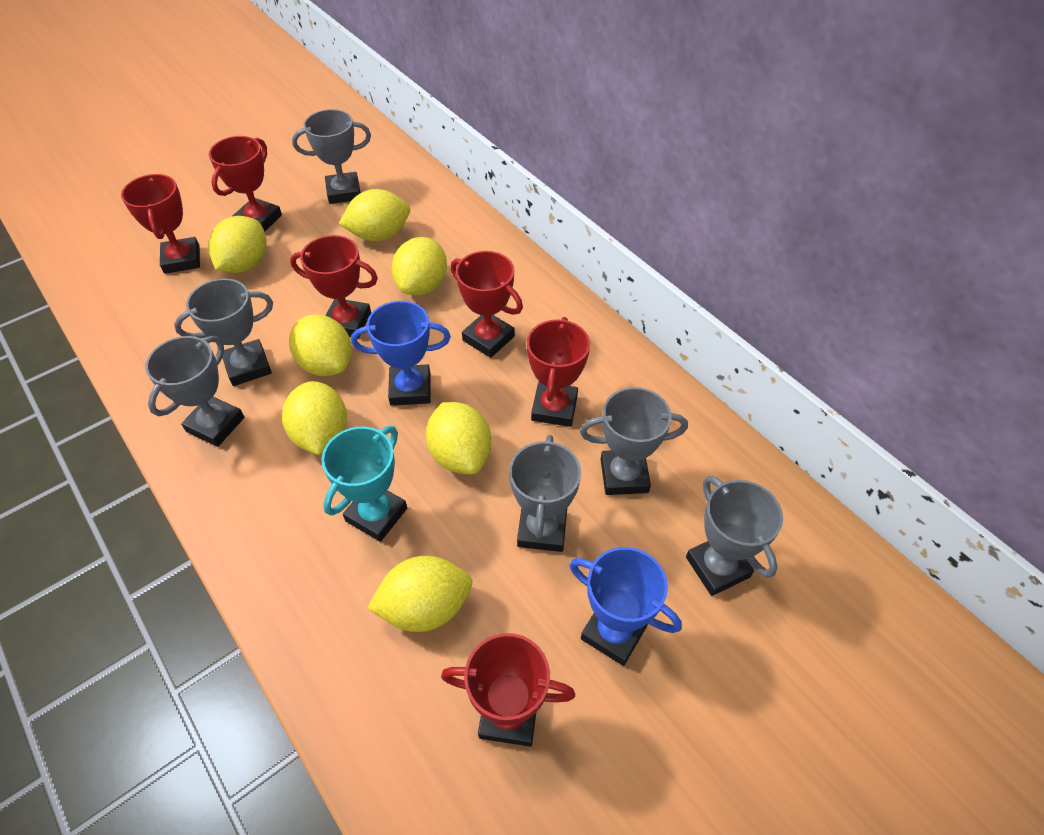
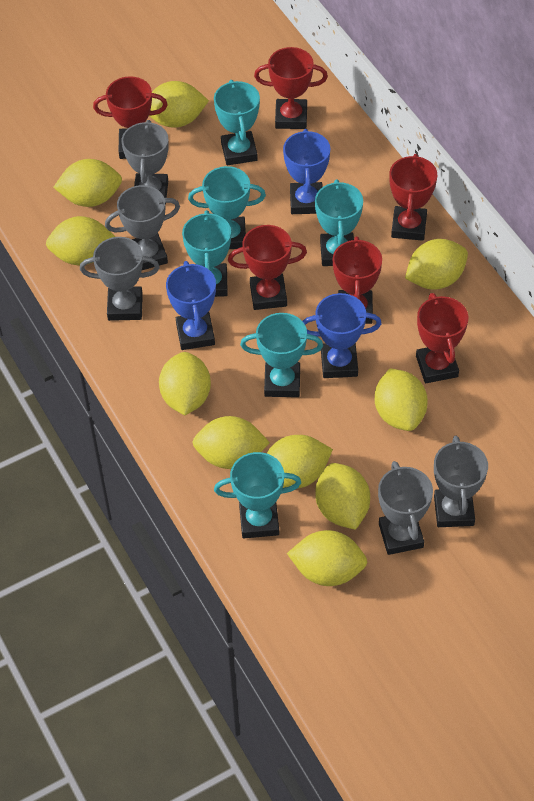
blue trophy: [351,301,451,406] [570,547,682,666] = 2 -> [166,261,216,350] [283,129,330,214] [303,293,382,378] = 3
grey trophy: [145,336,244,447] [174,278,273,386] [292,109,371,204] [509,435,581,552] [580,387,688,495] [686,476,783,596] = 6 -> [80,237,160,321] [105,185,180,270] [122,120,169,205] [378,461,433,555] [434,436,488,527] = 5
turquoise trophy: [321,426,407,542] = 1 -> [182,210,231,297] [188,166,266,249] [214,80,260,165] [214,452,301,538] [240,313,323,397] [315,180,363,266] = 6
yellow lemon: [208,216,267,273] [282,381,347,455] [289,314,352,376] [339,189,410,241] [367,556,472,632] [392,237,447,296] [426,402,491,474] = 7 -> [46,216,116,265] [53,159,122,207] [149,81,209,128] [159,352,211,415] [192,416,270,469] [267,435,333,488] [287,530,367,586] [315,463,370,530] [375,369,428,431] [405,239,468,290] = 10

